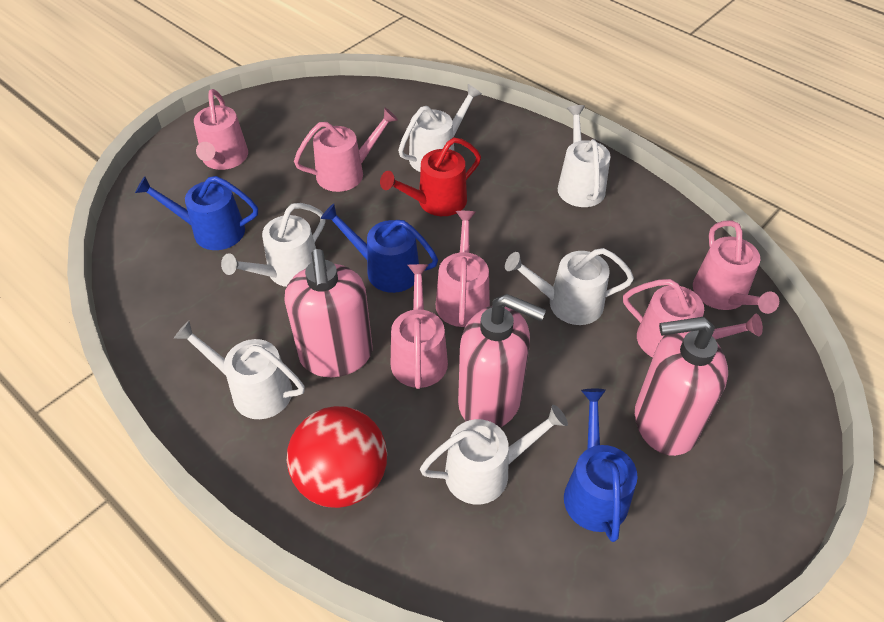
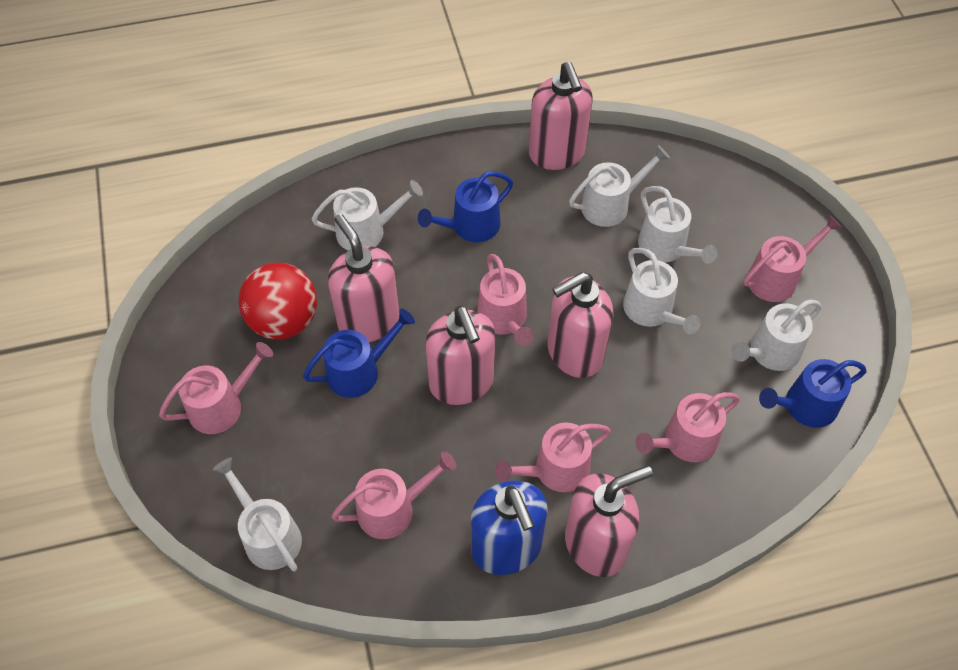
blue soap dispenser: none = 0 -> [471,481,548,575] = 1
pink soap dispenser: [285,249,372,377] [458,294,546,427] [635,317,728,456] = 3 -> [328,214,400,342] [425,306,496,405] [528,62,593,170] [547,272,613,378] [565,465,653,577] = 5
red watering can: [380,138,481,216] = 1 -> none = 0

